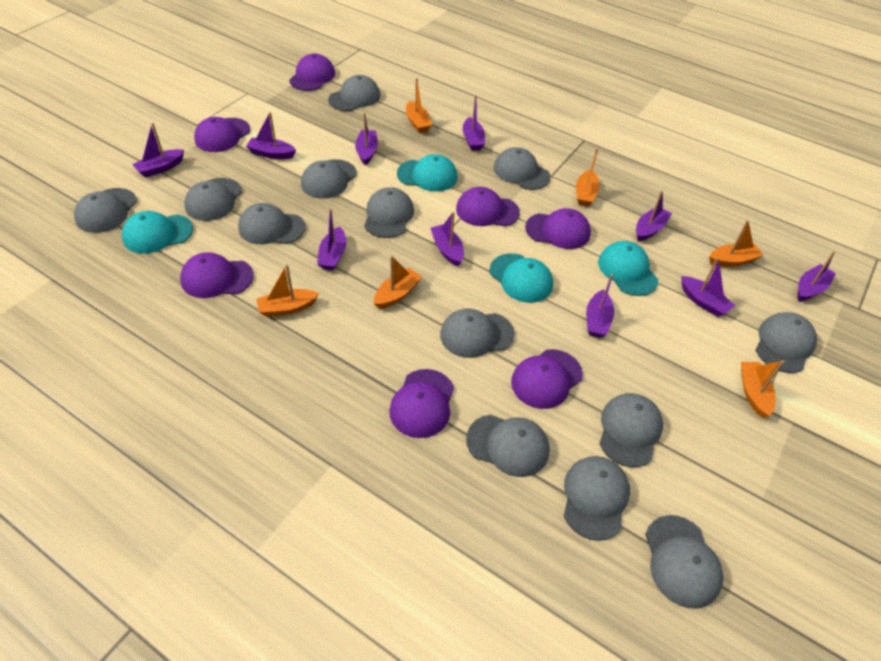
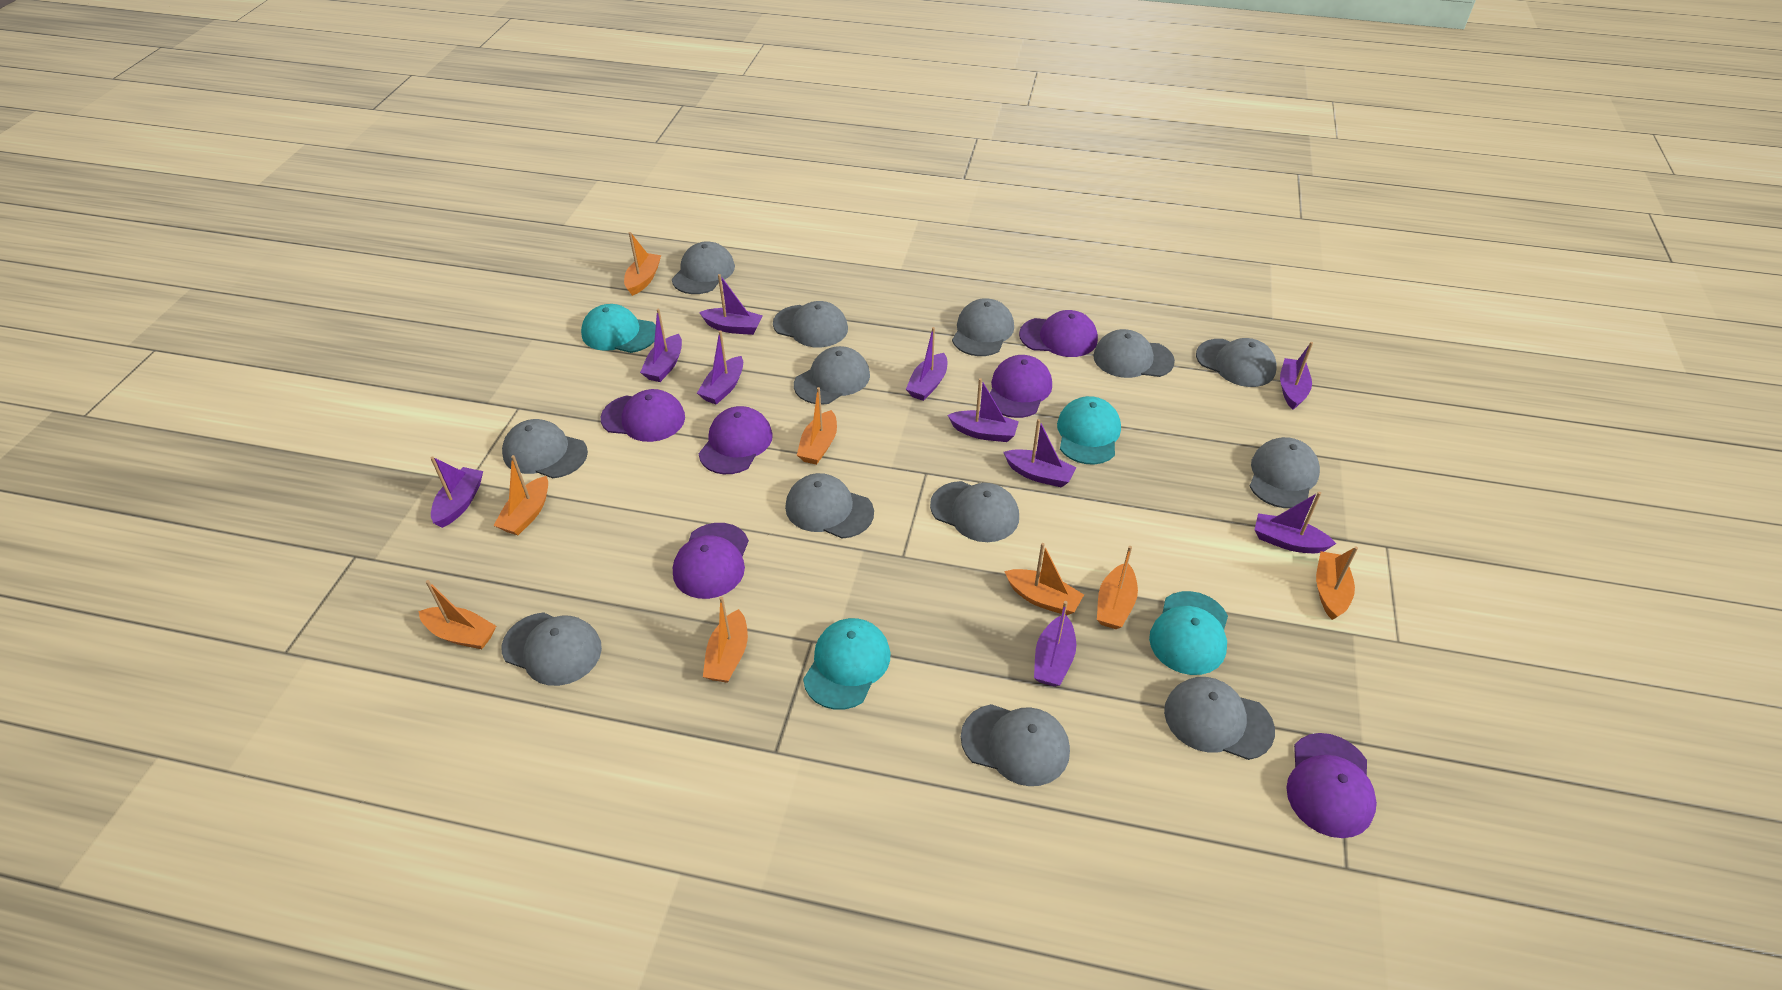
orange boat: [256,264,319,317] [374,255,422,309] [406,78,432,133] [576,149,600,206] [709,220,763,267] [741,360,784,418] = 6 -> [419,580,496,649] [493,455,548,535] [624,232,661,296] [703,597,748,683] [797,387,837,465] [1004,543,1084,616] [1097,546,1138,629] [1316,546,1358,620] = 8
purple cap: [180,252,254,298] [194,117,250,152] [289,54,335,91] [389,369,454,438] [456,187,520,226] [511,349,583,409] [525,208,591,249] = 7 -> [601,389,685,442] [673,523,749,599] [698,406,773,474] [990,355,1052,418] [1019,310,1098,357] [1286,733,1377,838] = 6

